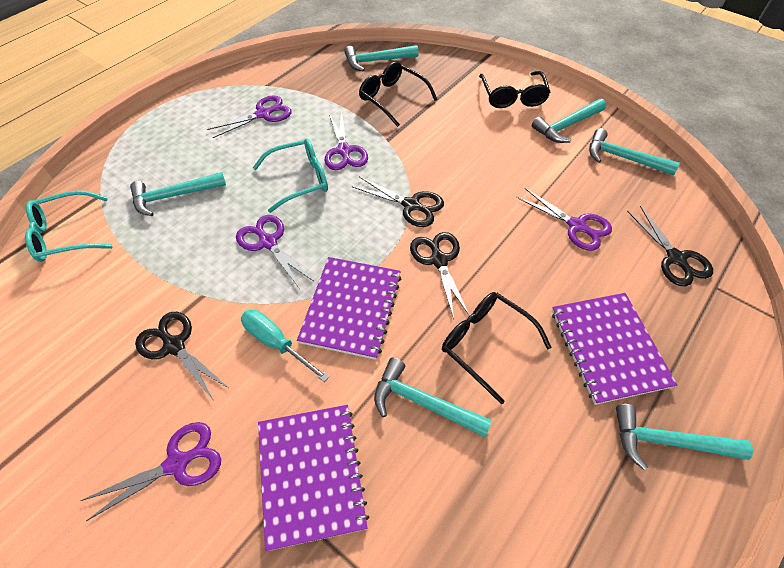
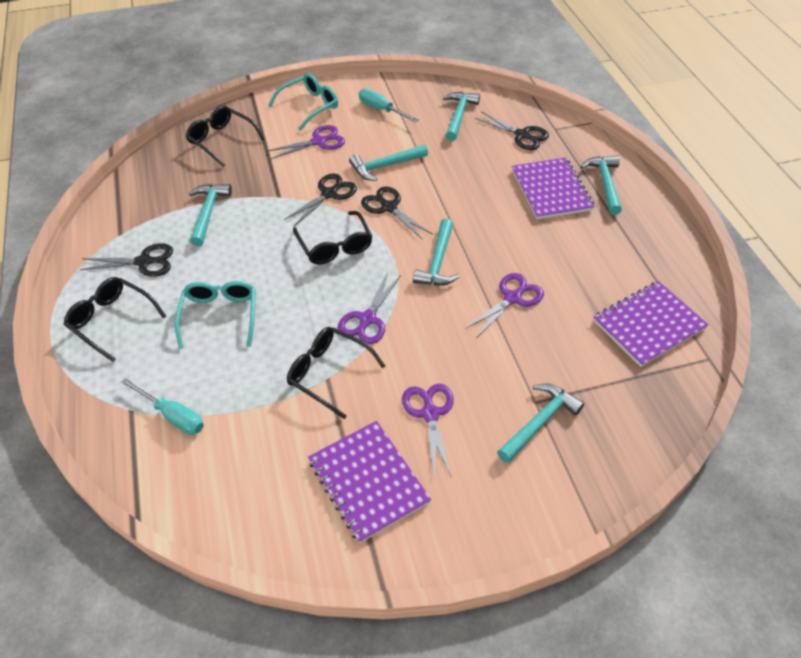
black glasses: [359,62,438,127] [442,292,552,404] [479,71,551,108] = 3 -> [64,277,166,362] [186,106,265,167] [287,327,385,419] [293,211,373,264] = 4
purple scissors: [80,422,221,521] [207,95,292,138] [236,215,313,289] [325,111,368,170] [516,188,612,251] = 5 -> [266,125,345,159] [338,272,401,344] [402,384,454,478] [465,273,544,337] = 4
turquoise screwdriver: [241,309,329,382] = 1 -> [121,378,204,435] [359,89,418,122] = 2

